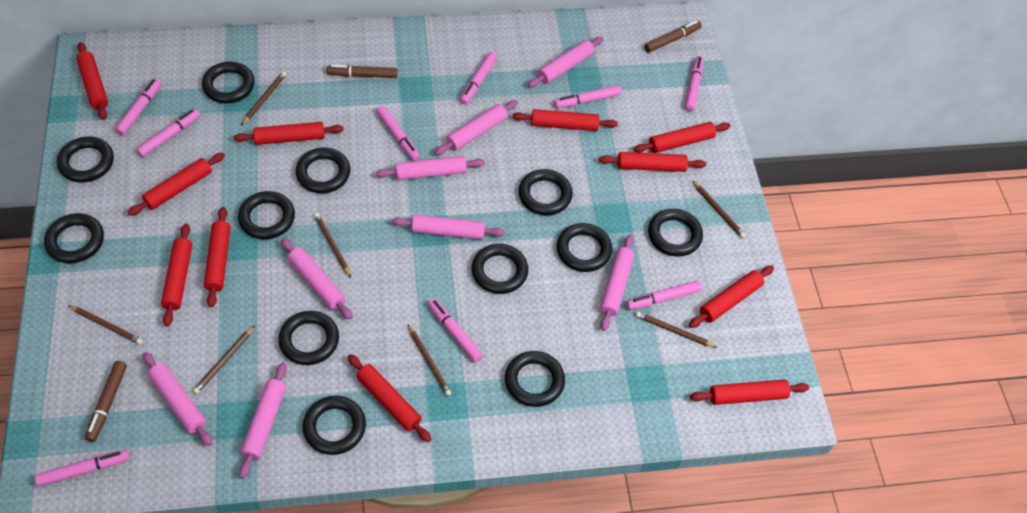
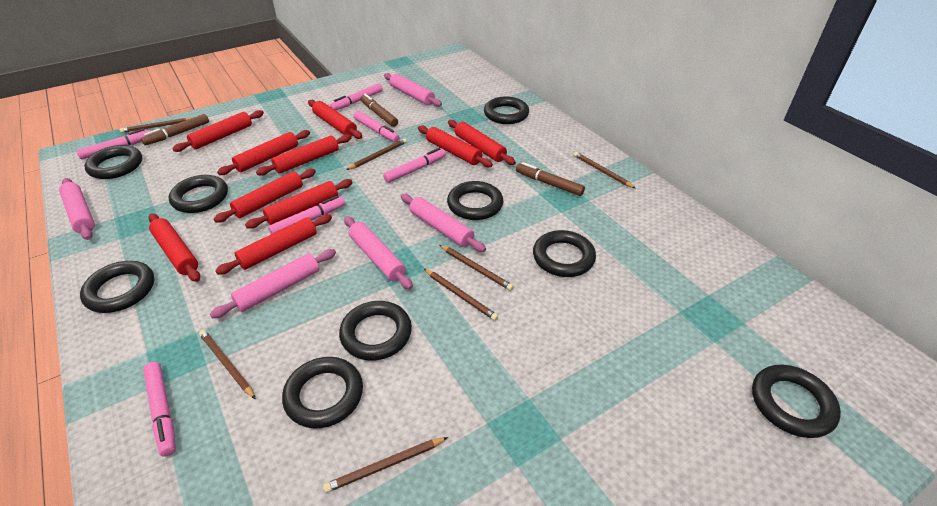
black ring: [44,213,104,263] [57,136,114,183] [202,62,255,103] [238,191,295,239] [278,311,339,365] [295,148,351,193] [303,396,366,455] [471,244,529,294] [505,351,565,407] [518,169,573,215] [557,223,612,272] [648,209,703,256] = 12 -> [80,261,154,313] [84,145,142,179] [169,175,228,213] [282,357,363,429] [339,301,412,361] [447,181,503,220] [484,96,529,124] [533,230,596,277] [752,365,841,438] = 9
pink marker: [35,450,129,487] [115,78,161,135] [136,109,200,157] [376,106,420,161] [428,298,483,362] [460,52,497,104] [554,85,622,109] [626,281,701,310] [685,56,704,111] = 9 -> [76,129,150,159] [143,362,176,457] [268,196,345,234] [330,83,383,110] [353,111,400,142] [383,148,446,183] = 6
pink rolling pin: [143,352,212,446] [239,362,287,479] [281,238,353,319] [376,156,485,180] [392,214,505,240] [435,100,518,155] [528,37,603,88] [600,235,634,331] = 8 -> [59,178,95,240] [210,249,336,318] [344,216,413,290] [384,73,442,107] [401,194,486,252] = 5
red rolling pin: [76,42,108,120] [128,153,225,216] [161,224,192,326] [204,207,231,307] [234,122,344,145] [348,354,432,442] [513,109,618,131] [599,152,706,172] [634,122,731,153] [689,265,774,328] [690,379,809,405] = 11 -> [148,214,200,282] [172,110,264,152] [214,169,316,223] [215,214,332,275] [217,130,310,175] [245,179,353,229] [256,134,352,176] [308,100,362,139] [418,125,493,167] [448,120,516,165] = 10

